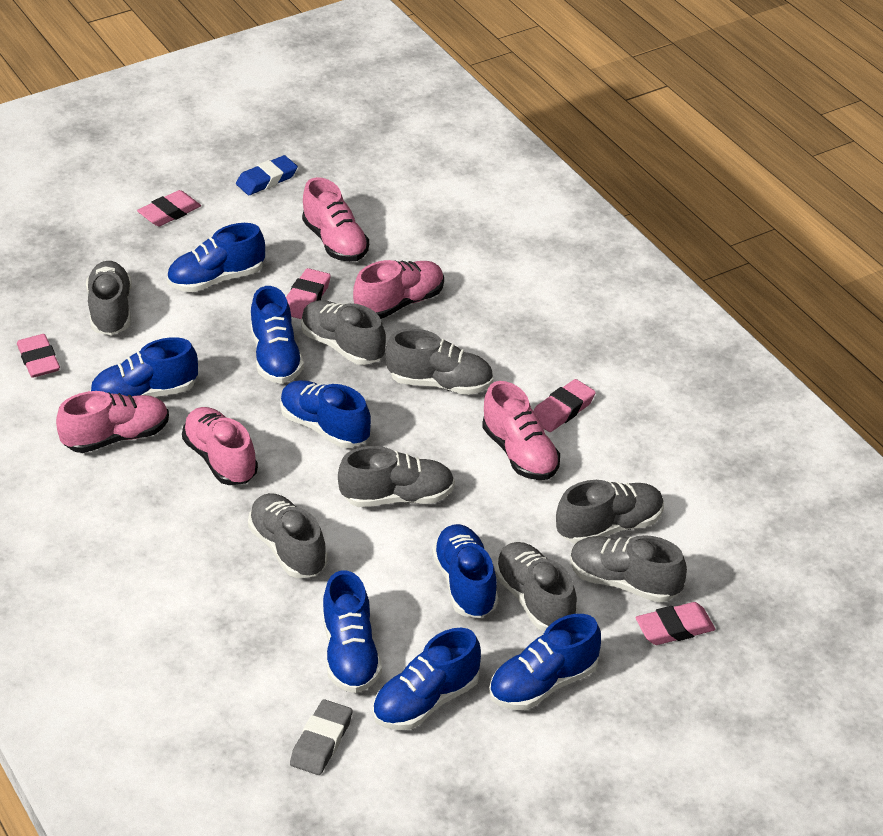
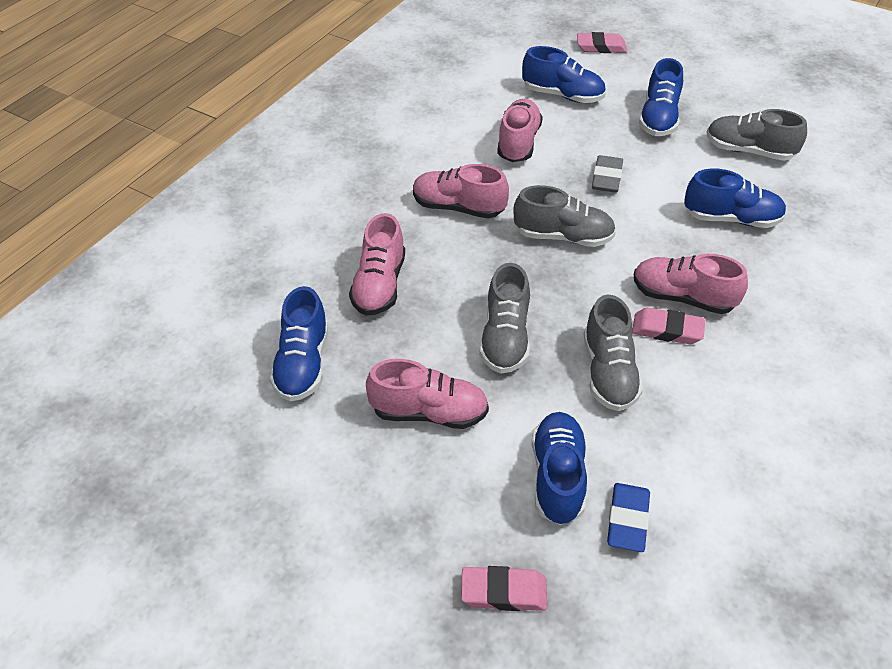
blue shoe: [90,337,198,397] [167,223,265,292] [250,286,304,384] [280,380,371,448] [323,570,382,693] [372,628,481,730] [432,524,498,618] [489,614,601,710] = 8 -> [270,286,328,402] [522,46,606,103] [532,412,587,525] [639,58,683,136] [684,169,787,228] = 5
grey shoe: [86,261,132,335] [248,493,328,578] [301,300,386,365] [338,446,455,507] [386,329,493,395] [495,542,577,631] [556,480,664,544] [570,535,687,603] = 8 -> [479,263,530,374] [513,185,616,247] [584,295,643,411] [706,109,807,161] = 4
pink eraser: [17,334,60,378] [137,190,201,227] [286,268,331,319] [533,379,596,432] [635,602,715,645] = 5 -> [461,566,547,611] [577,32,627,53] [633,307,705,344] = 3

